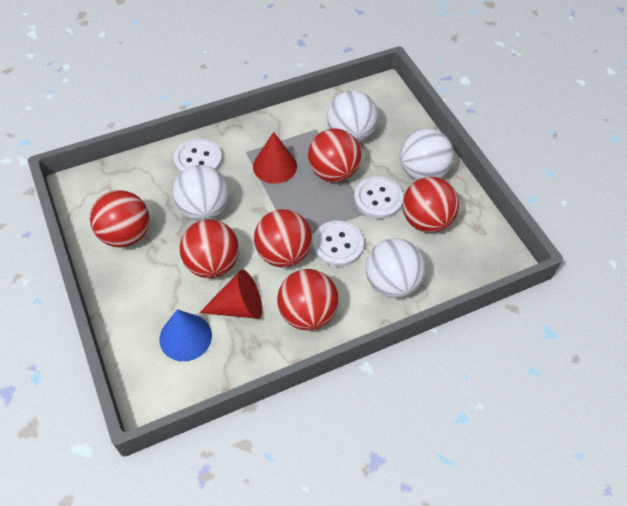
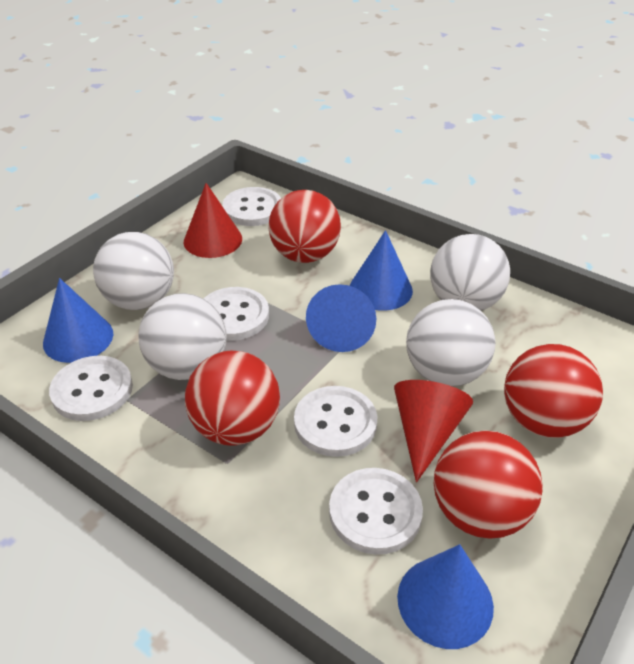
blue cone: [159,309,212,361] = 1 -> [43,278,113,363] [306,284,376,352] [350,230,413,311] [397,544,494,649] = 4
red ball: [90,190,150,248] [180,219,239,278] [254,209,312,268] [277,269,339,331] [308,128,361,182] [402,177,459,233] = 6 -> [185,351,280,446] [268,190,341,263] [434,430,543,539] [504,344,603,438] = 4
white button: [174,138,222,173] [312,221,364,267] [354,176,403,219] = 3 -> [49,356,133,421] [204,287,269,341] [223,187,281,226] [294,386,377,457] [329,468,423,555] = 5

